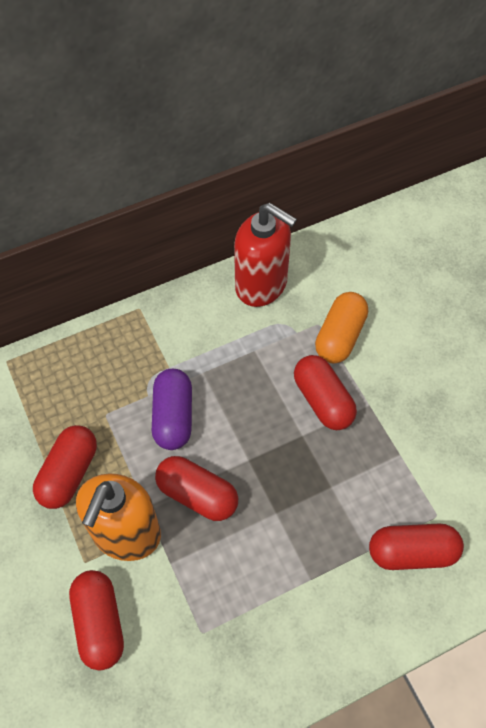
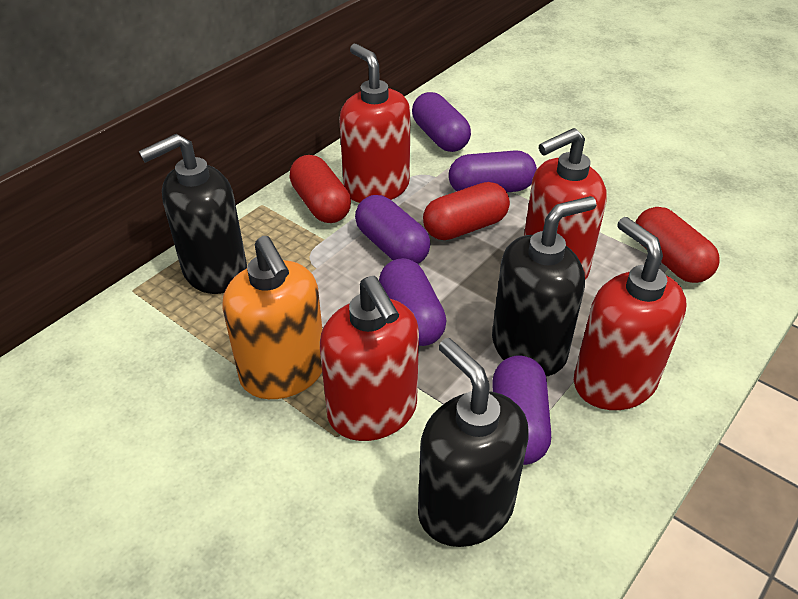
black soap dispenser: none = 0 -> [139,134,247,294] [418,338,529,547] [492,196,596,376] = 3
orange capsule: [315,292,368,364] = 1 -> none = 0
purple capsule: [152,369,192,450] = 1 -> [355,195,431,264] [379,258,446,346] [412,92,471,152] [449,150,537,192] [492,355,551,465] = 5
red capsule: [33,425,97,509] [69,570,124,671] [155,456,238,521] [294,355,357,430] [369,523,464,570] = 5 -> [289,155,351,223] [423,182,510,240] [635,207,720,283] = 3
red soap dispenser: [234,203,297,307] = 1 -> [320,276,419,441] [339,44,411,203] [524,128,607,280] [574,217,686,410] = 4

